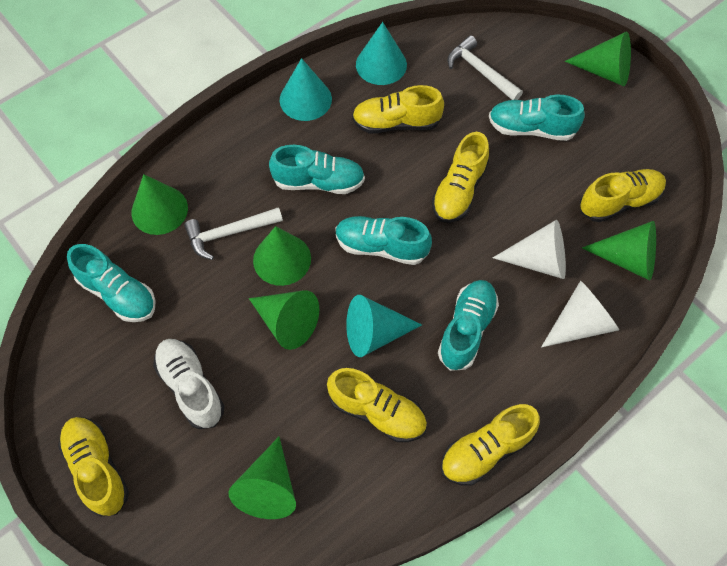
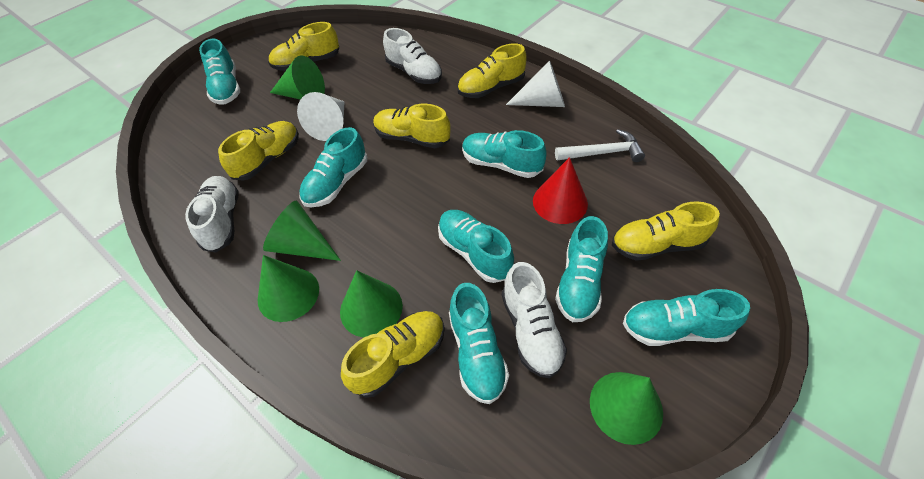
green cone: [132,174,188,235] [228,437,296,519] [249,290,319,350] [253,226,311,286] [565,31,631,86] [582,221,656,281] = 6 -> [258,255,319,322] [263,201,341,261] [270,56,325,100] [340,270,403,338] [590,372,663,445] = 5
red cone: none = 0 -> [533,157,588,224] = 1
turquoise cone: [280,58,332,121] [346,295,422,357] [356,22,407,85] = 3 -> none = 0
turquoise shoe: [67,244,156,322] [269,145,365,194] [335,216,432,265] [438,280,499,371] [489,94,585,141] = 5 -> [199,38,240,105] [299,127,367,207] [438,210,514,283] [449,283,509,404] [462,130,547,178] [555,216,608,322] [623,289,750,346] = 7
white hammer: [184,207,283,260] [447,35,523,100] = 2 -> [555,129,645,162] = 1
white shoe: [153,339,224,429] = 1 -> [185,176,239,253] [383,28,442,84] [502,262,567,378] = 3

